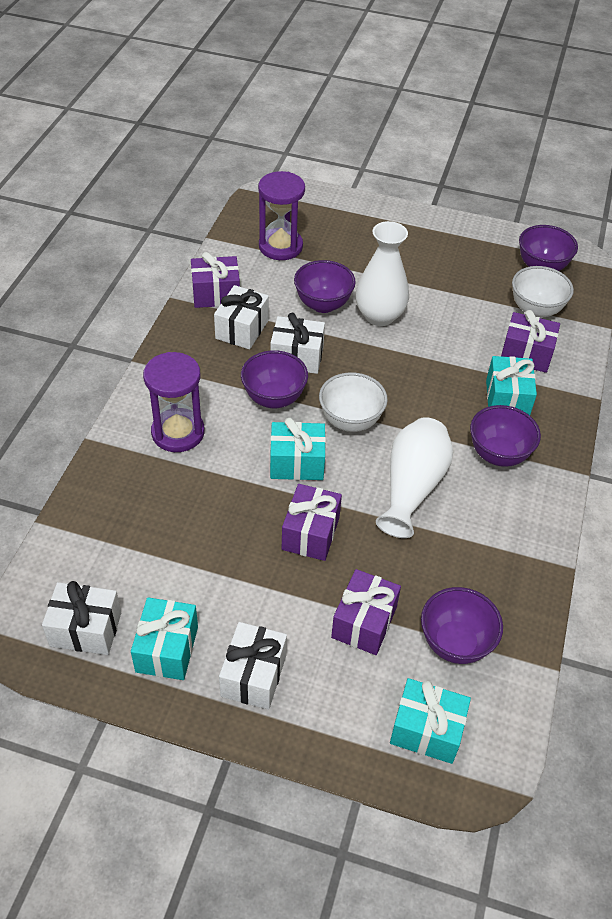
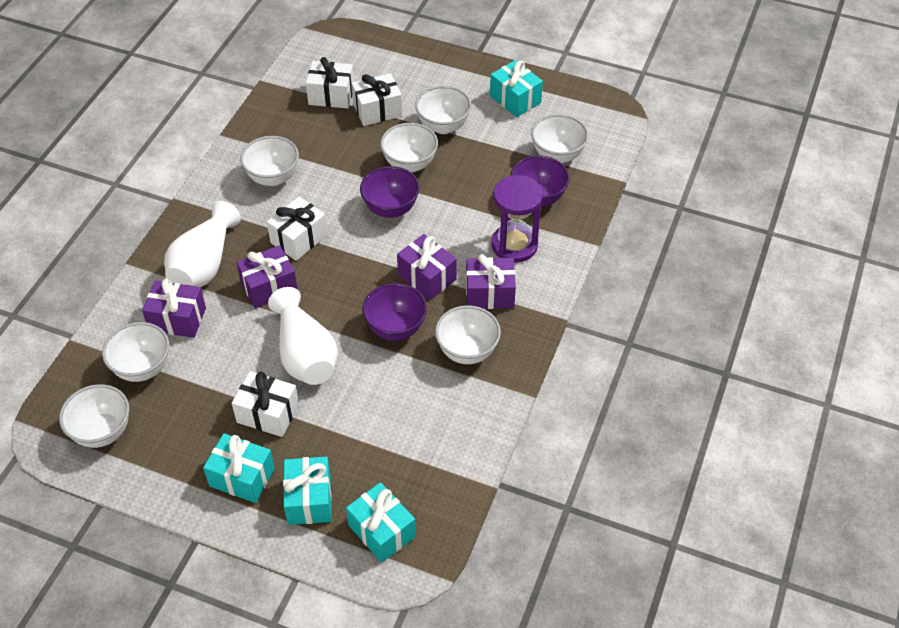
purple bowl: [241,350,308,408] [294,260,356,313] [421,587,503,664] [470,405,541,467] [519,225,578,271] = 5 -> [360,166,420,218] [362,283,427,341] [510,156,570,207] = 3
purple hourglass: [143,352,205,452] [258,171,305,260] = 2 -> [491,175,543,263] = 1
white bowl: [319,372,388,432] [512,266,574,318] = 2 -> [59,384,129,448] [102,322,169,382] [240,136,299,186] [380,123,438,173] [415,86,471,134] [435,305,501,364] [531,114,589,163] = 7

